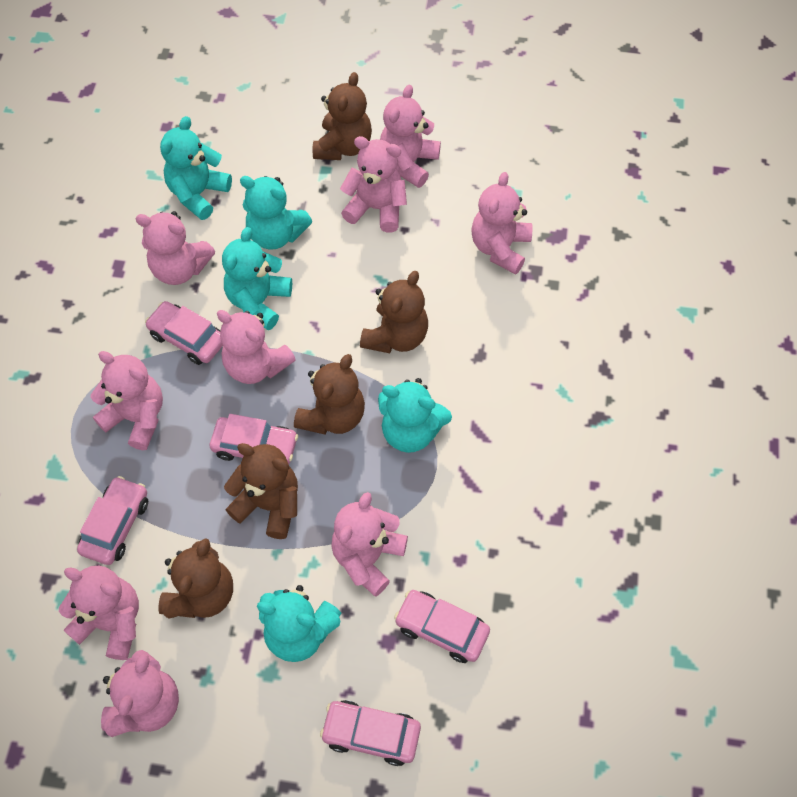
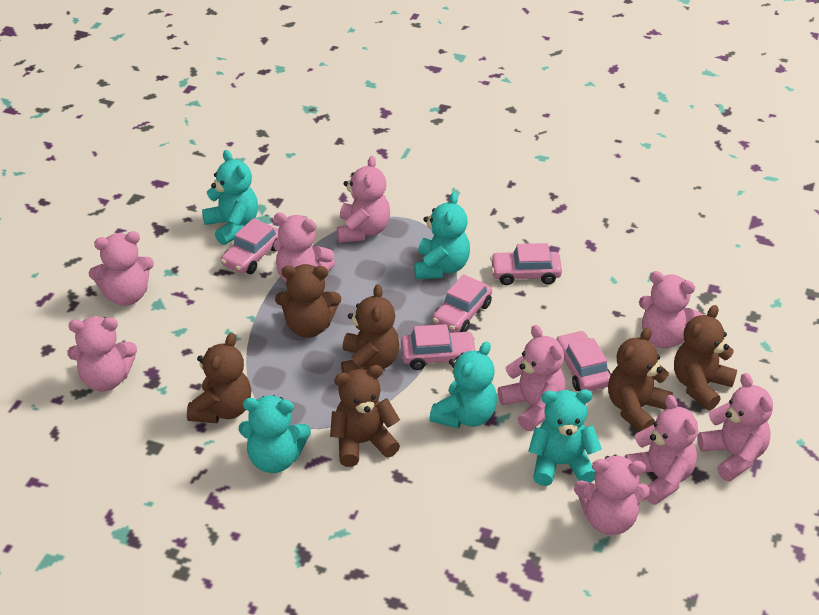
brown teddy bear: [158,538,233,618] [224,443,298,539] [294,354,365,435] [313,72,372,160] [360,271,428,353] = 5 -> [187,333,251,423] [275,264,341,338] [330,365,400,467] [341,284,400,373] [608,327,673,432] [674,305,737,410] = 6

